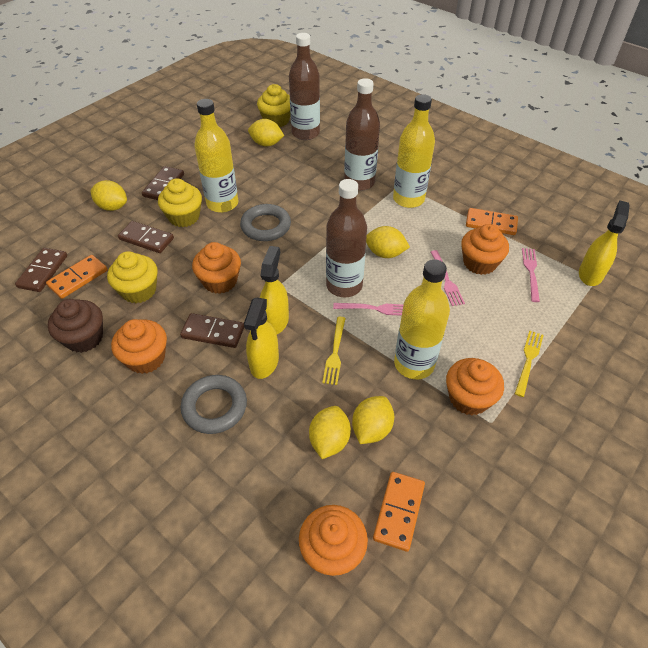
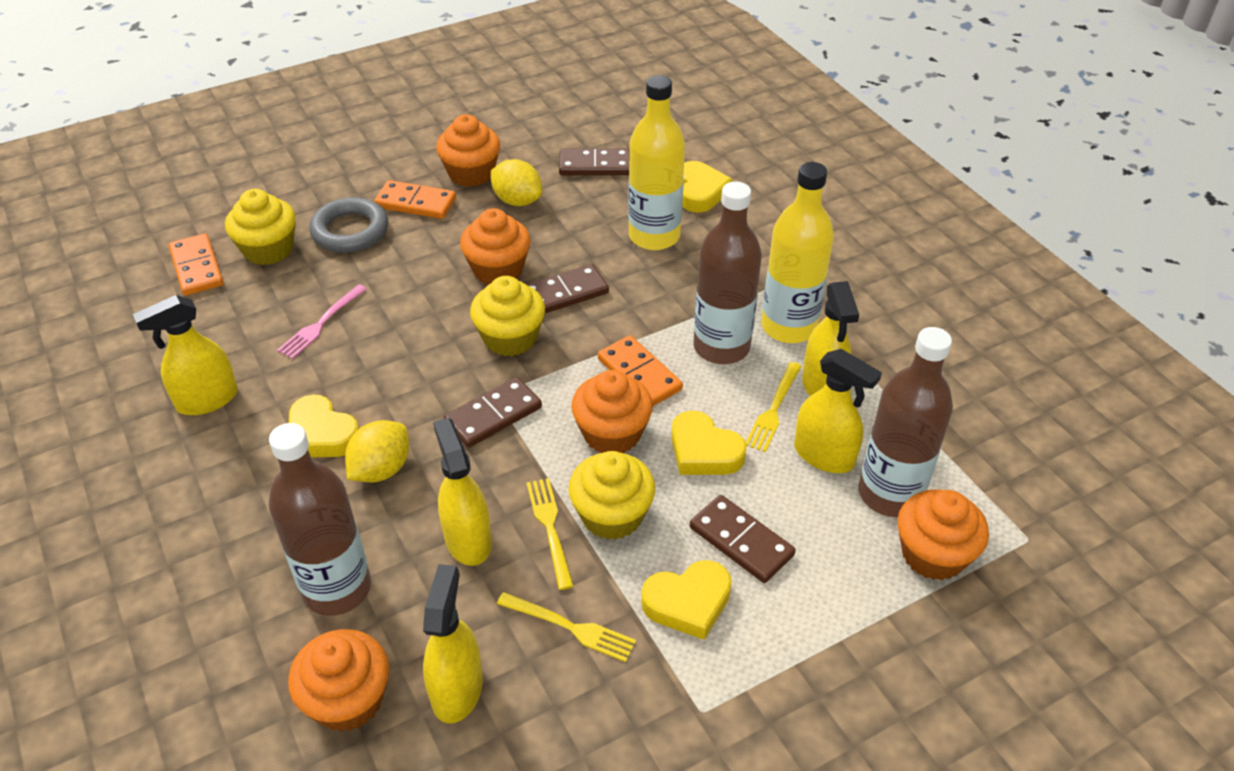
brown cupcake: [48,299,103,353] = 1 -> none = 0
grey ring: [181,375,247,434] [240,204,291,241] = 2 -> [309,197,388,253] = 1
pink fork: [333,303,403,316] [431,250,465,306] [522,248,540,302] = 3 -> [277,284,367,359] = 1
yellow bottle: [194,99,238,213] [393,94,435,208] [394,259,450,379] = 3 -> [628,75,685,250] [761,162,834,343] = 2
yellow fork: [322,317,346,385] [515,331,544,397] = 2 -> [497,592,636,662] [527,478,574,590] [746,362,802,452] = 3
yellow heart: none = 0 -> [289,394,359,457] [641,560,732,640] [671,411,747,475] [682,161,732,213] = 4
yellow lemon: [90,180,127,211] [248,119,284,147] [309,406,351,459] [352,396,394,444] [366,226,410,258] = 5 -> [345,420,409,483] [491,159,542,206] = 2
yellow spray bottle: [244,298,279,379] [260,246,289,334] [579,200,630,286] = 3 -> [133,295,238,415] [423,564,483,724] [433,418,492,566] [794,349,882,473] [802,281,859,396] = 5

